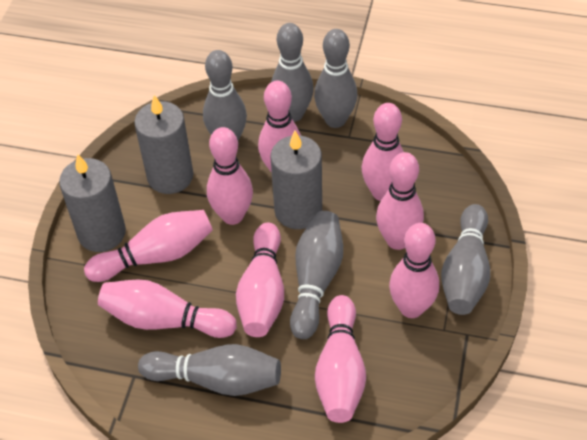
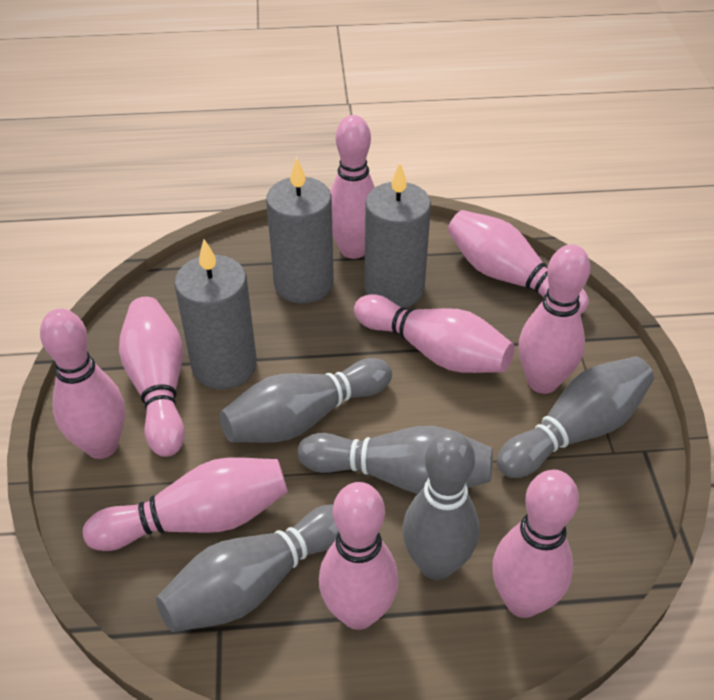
grey bowling pin: [138,344,281,396] [203,50,247,141] [271,23,314,122] [290,211,343,339] [314,29,357,128] [441,204,490,315] = 6 -> [156,505,339,632] [220,358,392,443] [298,426,493,494] [402,431,479,580] [497,356,654,478] = 5

